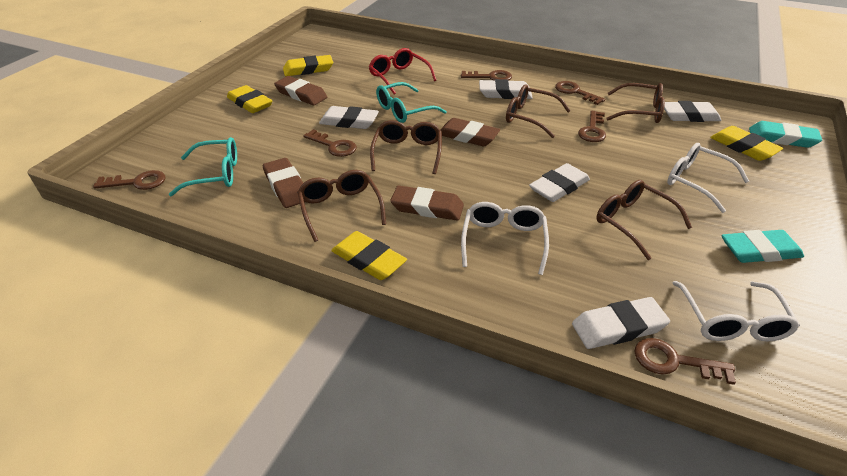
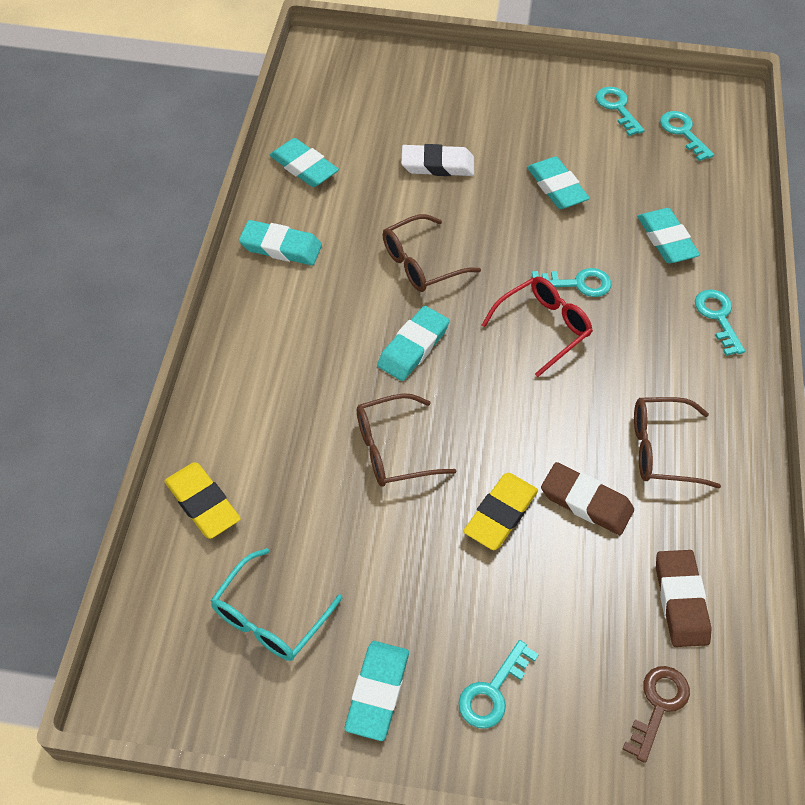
brown eraser: [263,158,305,208] [274,76,327,105] [390,186,464,221] [440,118,500,146] = 4 -> [541,462,634,535] [656,550,712,647] = 2
brown glasses: [297,170,386,242] [370,120,442,174] [506,84,571,138] [596,180,692,260] [606,83,665,123] = 5 -> [357,393,456,487] [383,214,481,292] [634,397,721,488] = 3
brown key: [93,170,165,190] [303,129,357,157] [461,70,512,81] [555,81,605,105] [578,111,606,142] [635,338,736,385] = 6 -> [622,666,690,763] = 1
turquoise eraser: [721,230,804,263] [749,121,822,148] = 2 -> [239,220,322,265] [270,138,339,187] [345,641,409,741] [377,306,450,381] [527,157,590,209] [637,208,700,263] = 6
turquoise glasses: [169,137,237,196] [376,82,447,123] = 2 -> [211,548,342,661] = 1
turquoise key: none = 0 -> [459,640,539,729] [532,268,611,297] [596,87,645,136] [660,111,714,161] [695,289,745,356] = 5
white eraser: [319,106,379,129] [479,79,533,99] [529,163,590,202] [572,297,670,349] [664,101,722,122] = 5 -> [401,144,474,176] = 1
white glasses: [461,202,549,275] [667,143,749,213] [673,281,800,341] = 3 -> none = 0
yellow eraser: [227,85,273,113] [283,55,333,76] [331,231,407,280] [710,126,783,161] = 4 -> [165,462,241,539] [463,473,538,550] = 2

